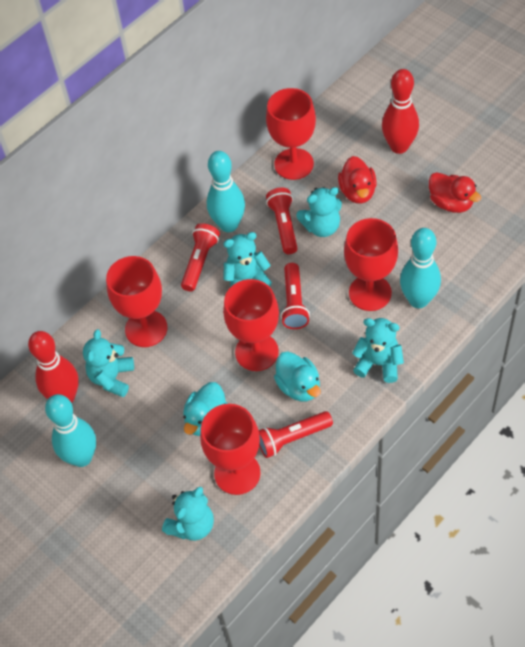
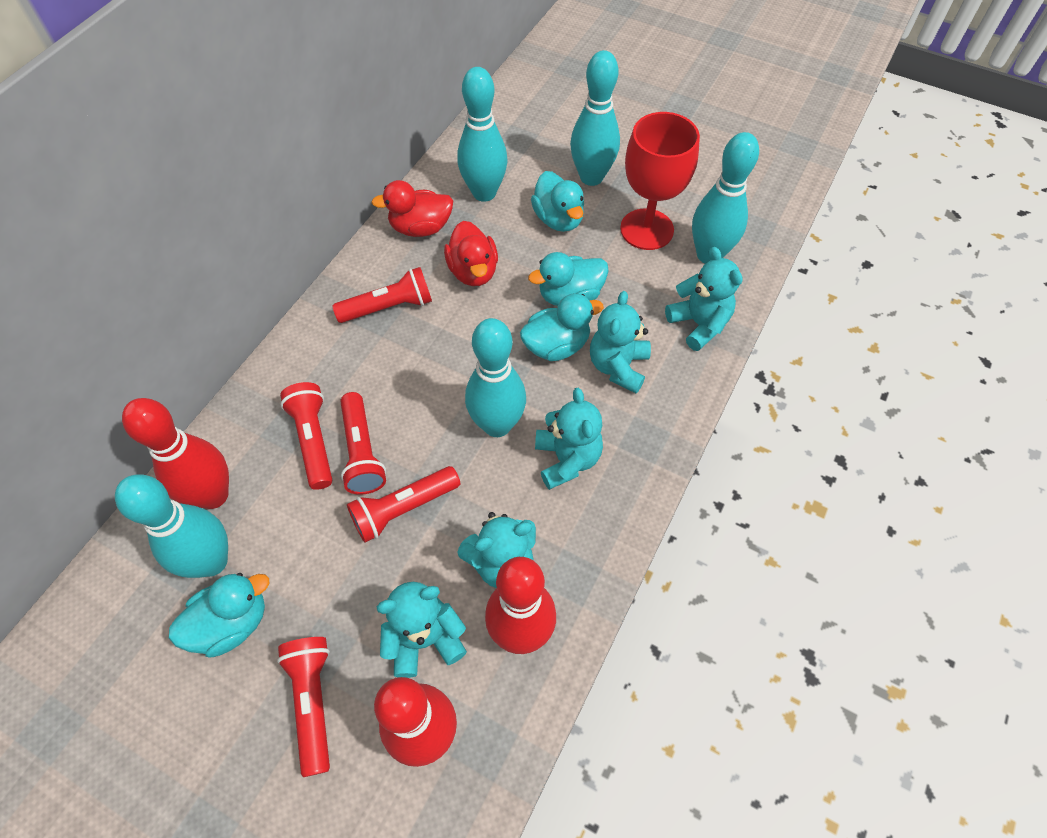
red bowling pin: [28,331,79,403] [382,69,419,154] = 2 -> [122,398,229,509] [374,677,457,767] [485,557,556,654] = 3
red flashlight: [181,223,220,292] [259,411,333,458] [266,188,298,254] [281,263,310,329] = 4 -> [277,637,330,777] [280,382,332,490] [332,267,432,323] [340,392,386,495] [347,466,460,542] = 5
red goblet: [106,256,167,347] [200,404,261,495] [223,279,279,371] [266,88,316,180] [344,218,398,311] = 5 -> [620,112,700,250] = 1
turquoise bowling pin: [45,394,96,467] [207,151,245,232] [400,228,441,308] = 3 -> [115,474,228,578] [457,67,508,202] [465,318,526,437] [570,50,620,186] [692,132,759,264] = 5
turquoise duck: [183,382,228,436] [274,351,321,401] = 2 -> [169,573,269,657] [520,293,604,361] [528,252,609,306] [531,171,584,232] = 4

